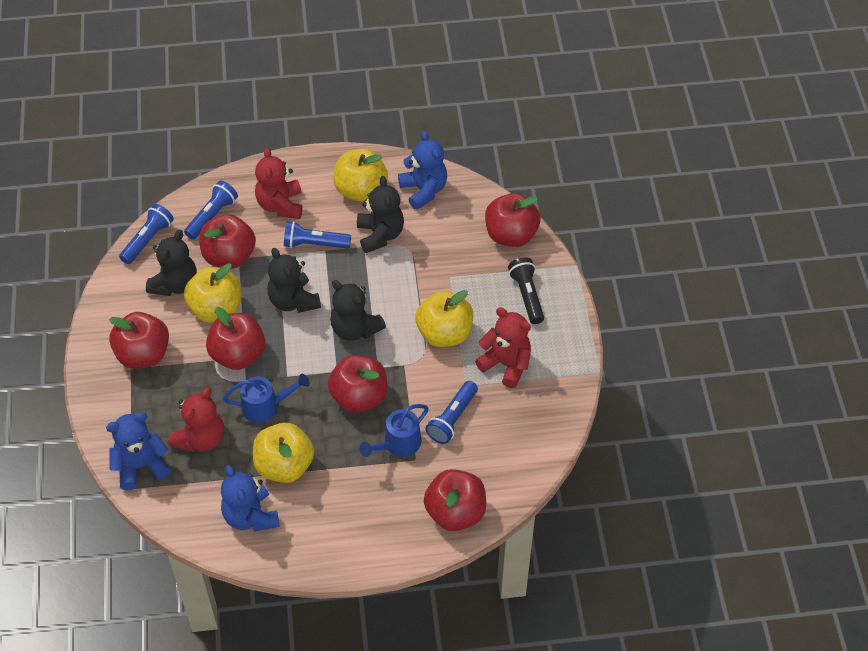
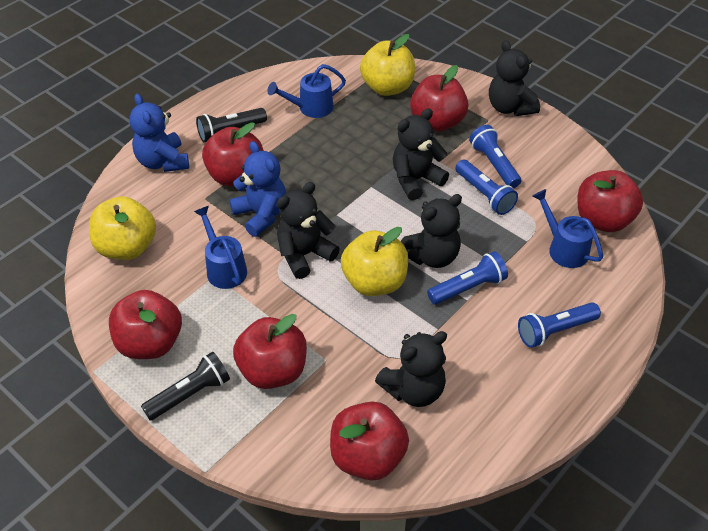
black flashlight: [508,257,544,324] = 1 -> [141,352,230,421] [196,108,267,142] = 2
black teddy bear: [146,230,197,296] [267,248,321,313] [330,280,386,341] [357,176,404,253] = 4 -> [277,182,340,279] [375,331,447,407] [392,108,449,200] [401,194,462,268] [489,40,540,116] = 5
blue teddy bear: [106,412,171,491] [221,465,280,531] [398,131,447,210] = 3 -> [129,93,189,172] [229,141,286,237] = 2
blue watering can: [223,374,310,423] [360,404,429,457] = 2 -> [194,206,247,289] [267,64,346,118] [532,189,603,268] = 3
red teddy bear: [169,387,224,452] [255,147,302,219] [475,307,531,388] = 3 -> none = 0
yellow apple: [184,263,242,323] [253,423,314,483] [334,149,388,202] [415,290,473,347] = 4 -> [89,196,156,260] [341,227,408,296] [360,34,415,96] = 3

